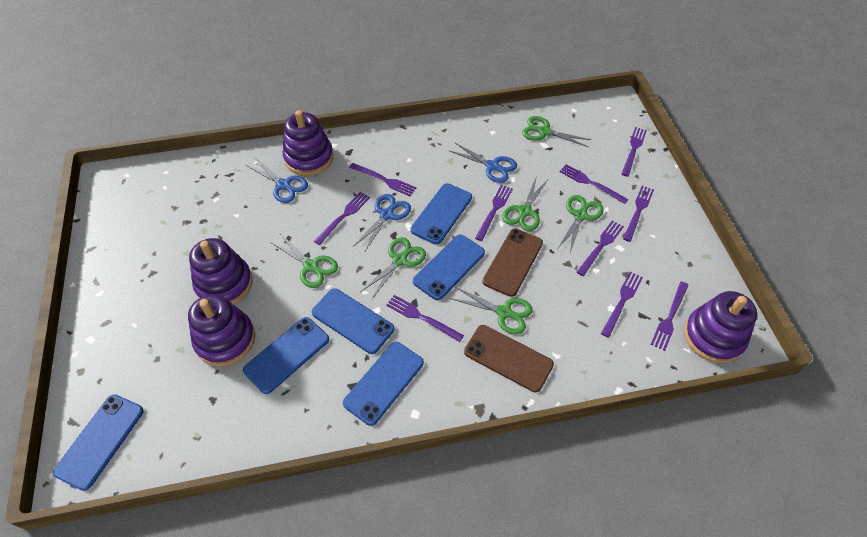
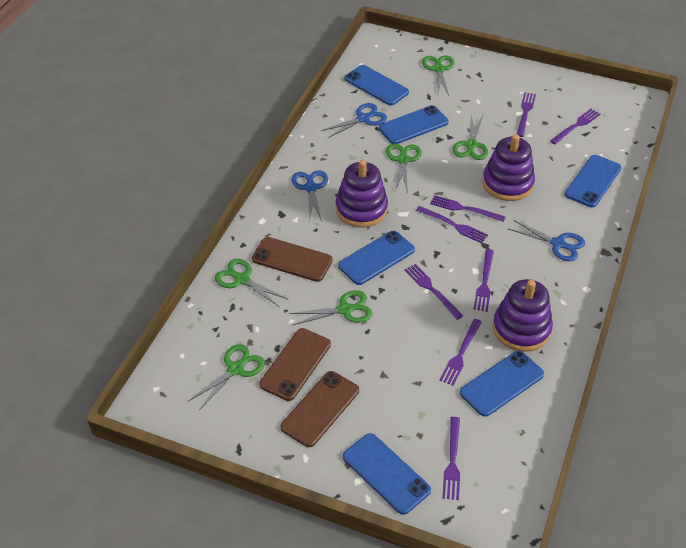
brown phone: [464,325,554,392] [483,228,543,297] = 2 -> [252,237,333,282] [259,328,331,401] [281,371,359,447] = 3
purple fork: [314,192,370,245] [349,163,417,196] [386,295,464,342] [475,185,513,241] [559,164,629,204] [577,220,624,276] [601,272,643,338] [622,127,647,177] [623,185,654,242] [651,281,689,351] = 10 -> [404,264,463,320] [416,206,488,243] [430,195,506,222] [439,319,482,386] [442,417,460,500] [473,249,494,312] [517,92,536,137] [550,109,600,144] = 8
purple stacking toy: [188,294,255,366] [189,238,253,304] [282,110,333,176] [684,291,757,363] = 4 -> [336,160,388,228] [482,134,535,201] [493,279,553,352] = 3

